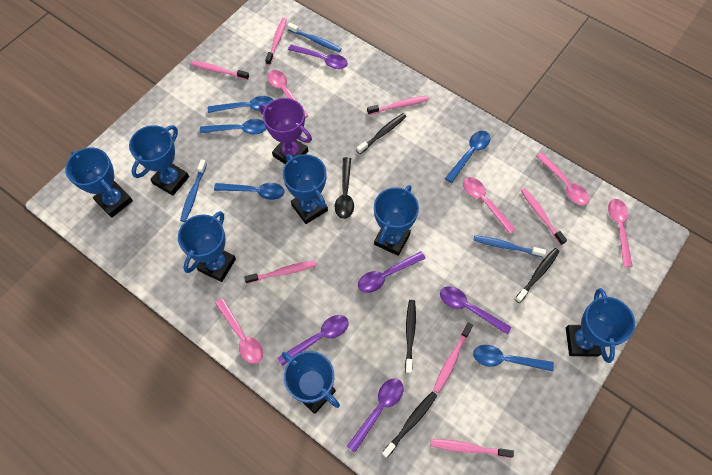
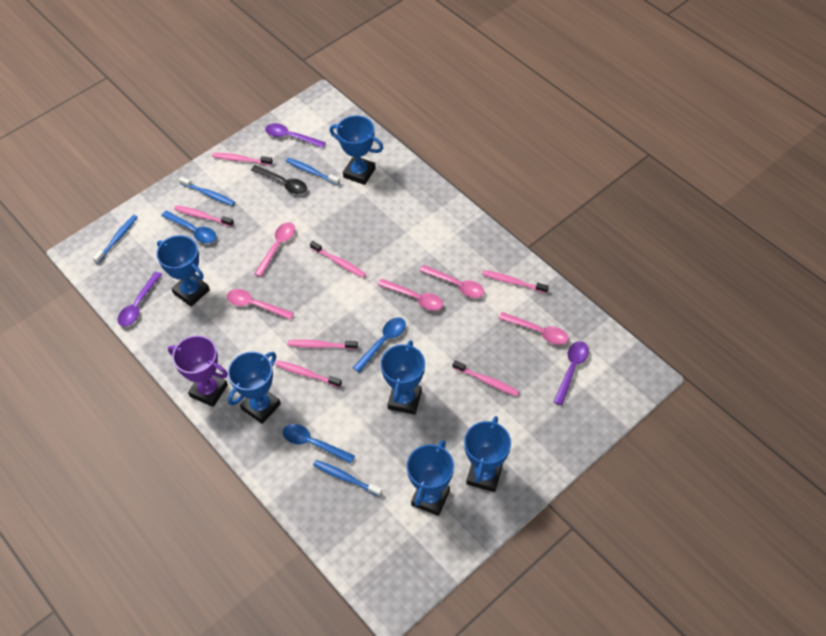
black toothbrush: [357,113,406,154] [382,392,437,458] [405,300,416,374] [515,248,560,303] = 4 -> none = 0
blue spoon: [200,119,266,134] [208,96,273,113] [214,183,285,200] [445,131,490,183] [473,345,554,371] = 5 -> [161,211,216,243] [283,424,355,464] [353,318,406,373] = 3
blue toothbrush: [180,159,207,222] [287,23,342,52] [474,235,546,257] = 3 -> [93,215,138,264] [179,177,235,206] [286,158,340,186] [313,460,382,497] = 4
blue trophy: [65,147,133,218] [129,125,189,196] [178,211,236,282] [282,351,340,414] [283,154,328,224] [374,185,419,256] [566,288,635,363] = 7 -> [156,235,210,307] [228,351,281,424] [330,115,383,185] [381,340,425,415] [407,440,454,516] [464,416,511,492] = 6
purple spoon: [277,315,349,366] [288,44,348,69] [347,379,404,453] [358,251,426,293] [440,286,511,335] = 5 -> [118,272,162,327] [265,123,326,148] [554,341,589,406] = 3

